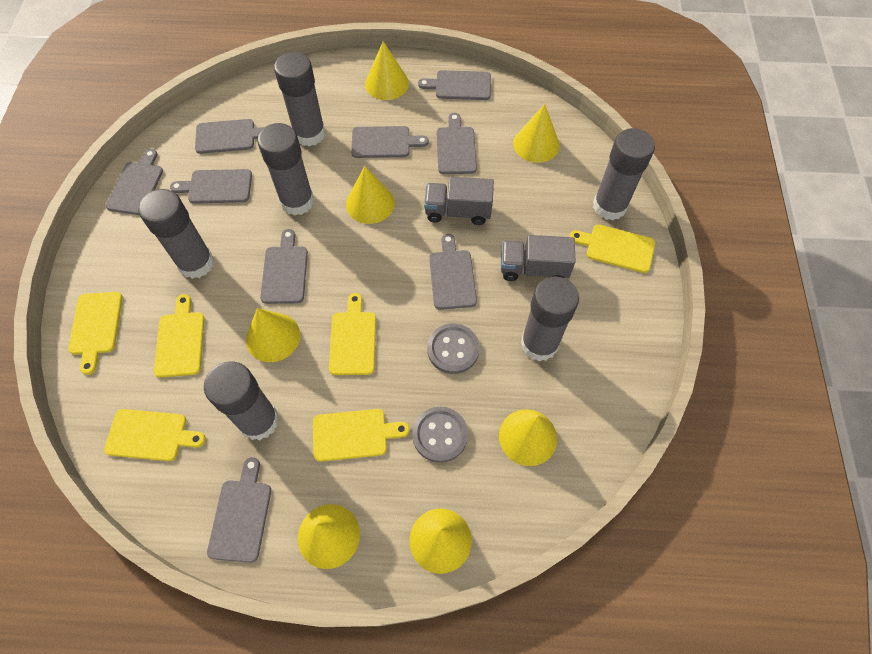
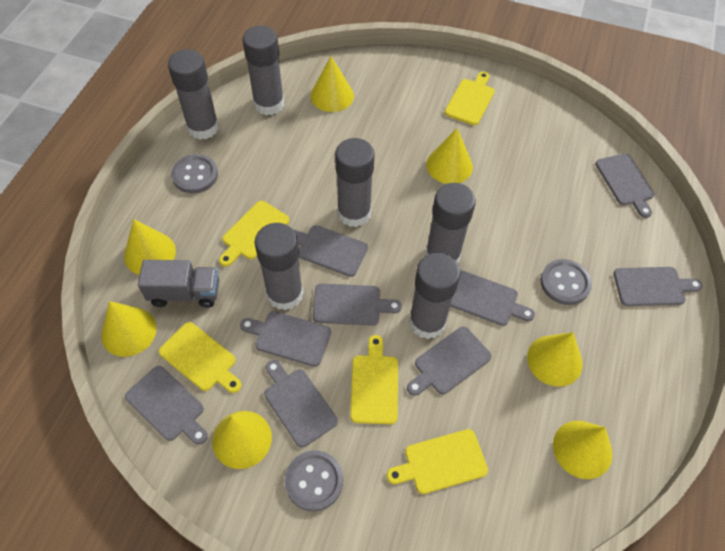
grey button: [412,407,468,463] [427,323,480,374] = 2 -> [171,154,218,193] [285,450,343,511] [540,259,592,305] = 3
grey truck: [424,177,494,225] [501,235,575,281] = 2 -> [138,260,219,308] = 1
yellow cutting board: [68,292,123,375] [104,409,206,461] [154,294,205,378] [313,409,410,462] [329,293,376,375] [569,225,655,273] = 6 -> [159,322,242,393] [219,201,289,267] [350,335,398,424] [387,429,488,494] [445,72,495,125] = 5

